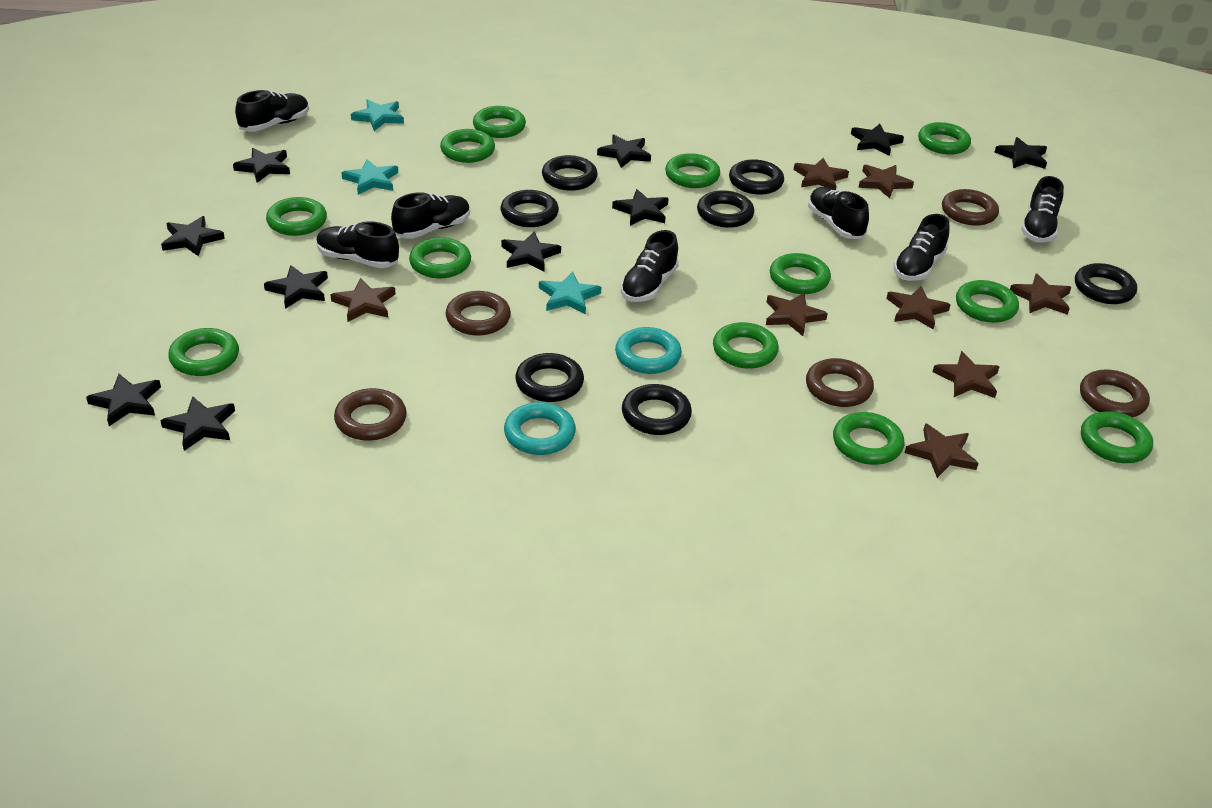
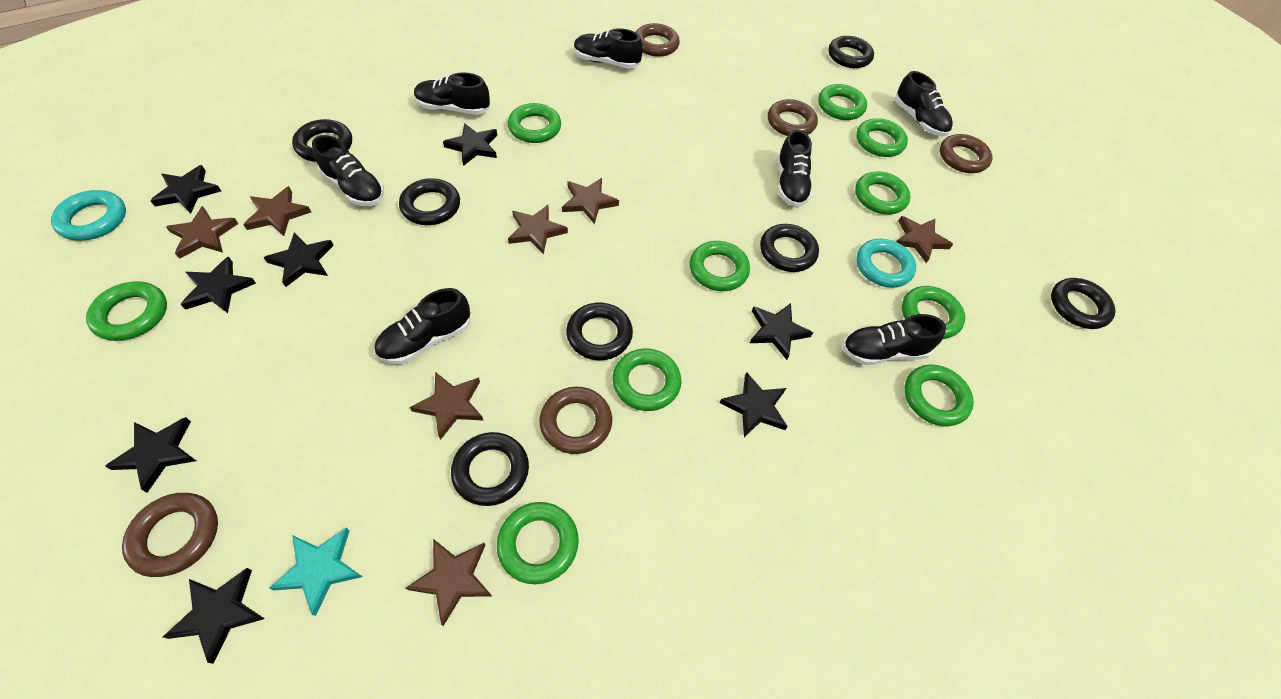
black star: [86,374,161,426] [160,396,235,451] [161,216,225,256] [233,148,290,183] [264,265,328,309] [501,231,561,271] [597,135,651,168] [612,189,669,226] [851,124,904,156] [994,137,1047,169] = 10 -> [105,417,196,493] [150,165,221,214] [163,568,265,664] [180,257,256,313] [264,233,334,287] [443,123,497,166] [720,372,788,437] [750,303,813,360] = 8
brown star: [330,278,395,322] [766,292,828,336] [794,158,849,190] [858,165,914,198] [886,286,951,330] [905,423,978,478] [933,351,1000,398] [1010,274,1071,315] = 8 -> [166,206,239,259] [243,186,311,236] [406,539,492,626] [410,372,484,440] [508,205,568,254] [562,178,619,224] [896,216,953,263] = 7
green ring: [168,328,239,376] [266,197,327,236] [409,237,471,278] [440,129,495,163] [473,106,526,138] [665,153,720,188] [713,322,779,369] [770,253,831,294] [833,412,905,465] [918,122,971,155] [956,280,1019,323] [1081,411,1153,463] = 12 -> [86,281,167,341] [497,502,579,584] [508,103,561,143] [613,348,681,411] [690,241,750,291] [818,84,867,120] [855,172,911,214] [856,118,908,157] [902,286,965,339] [904,365,974,426] = 10
turquoise star: [341,159,398,195] [351,99,404,131] [539,271,601,314] = 3 -> [269,528,363,616] = 1

